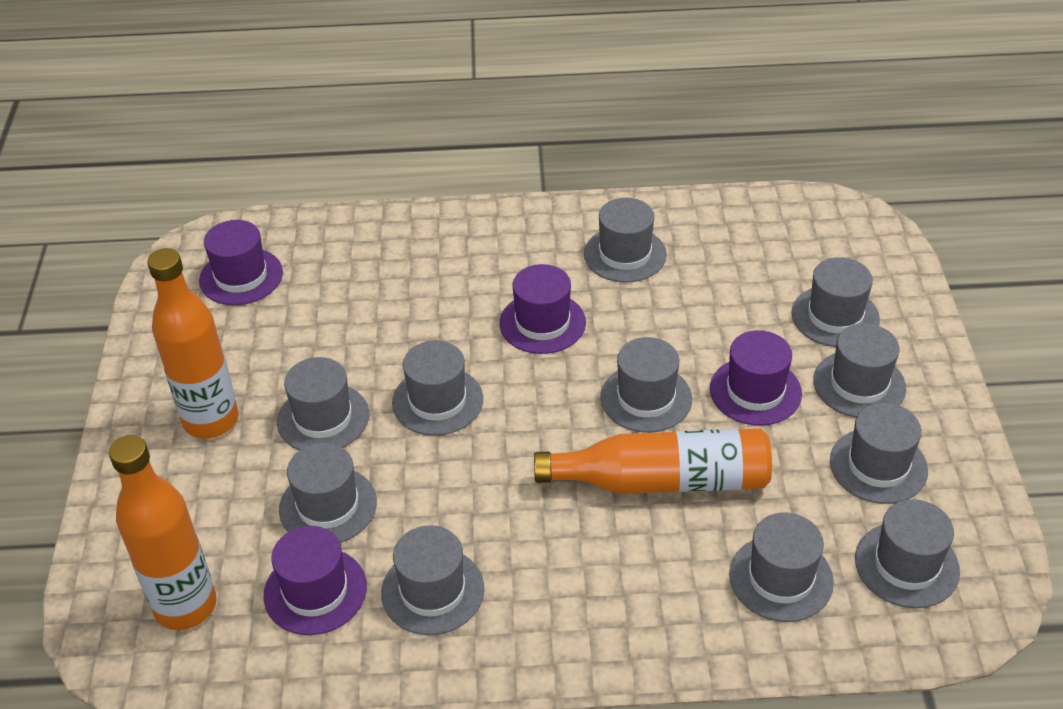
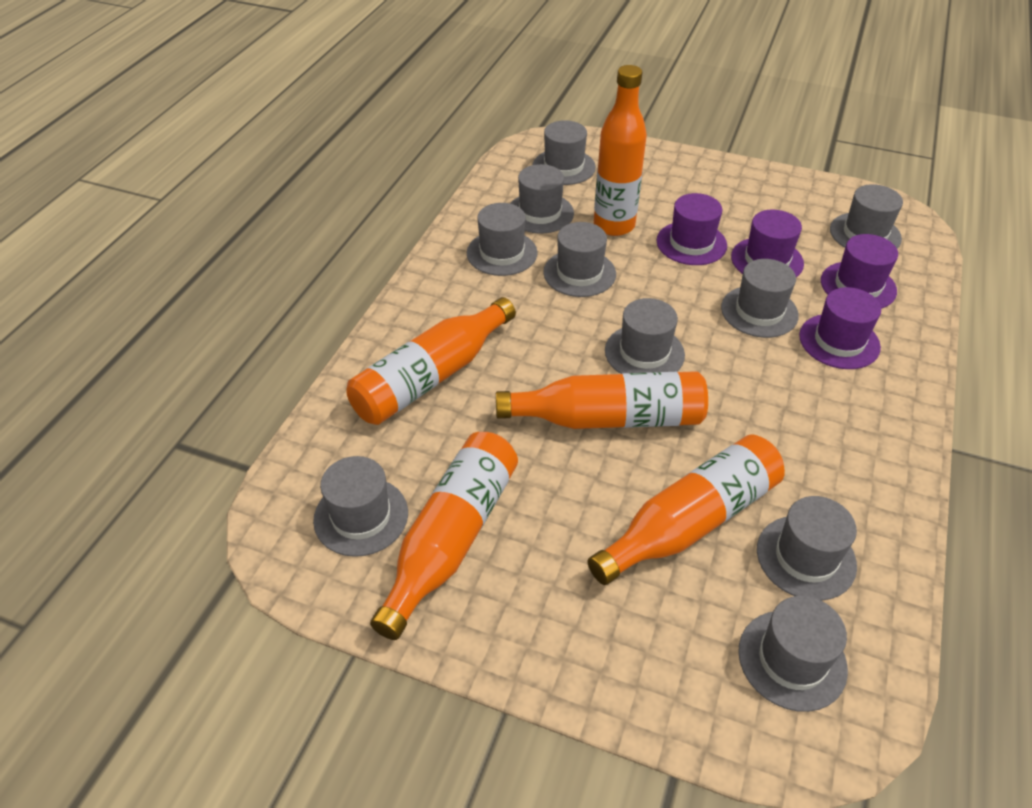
grey hat: [277,357,369,450] [279,443,377,543] [381,525,484,635] [392,340,483,436] [584,198,667,282] [600,337,692,433] [729,512,834,622] [792,257,880,347] [813,323,906,417] [830,403,928,504] [855,499,960,608] = 11 -> [313,456,408,557] [467,203,538,276] [510,164,574,233] [532,120,596,185] [543,222,616,297] [605,298,685,374] [721,259,799,338] [738,596,848,712] [757,496,857,601] [830,184,903,248] = 10
orange bottle: [109,435,217,630] [147,248,239,439] [534,428,772,494] = 3 -> [346,297,516,425] [370,432,518,640] [496,371,708,429] [588,434,785,585] [594,65,647,236] = 5

